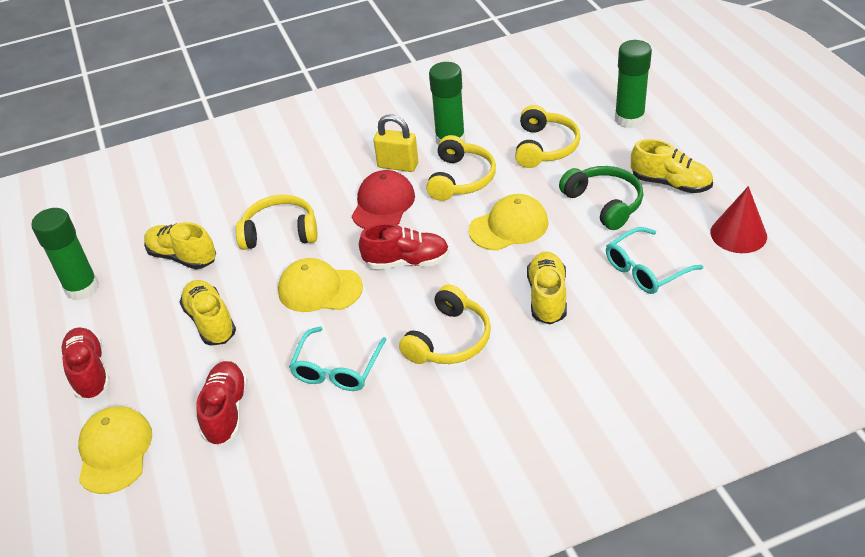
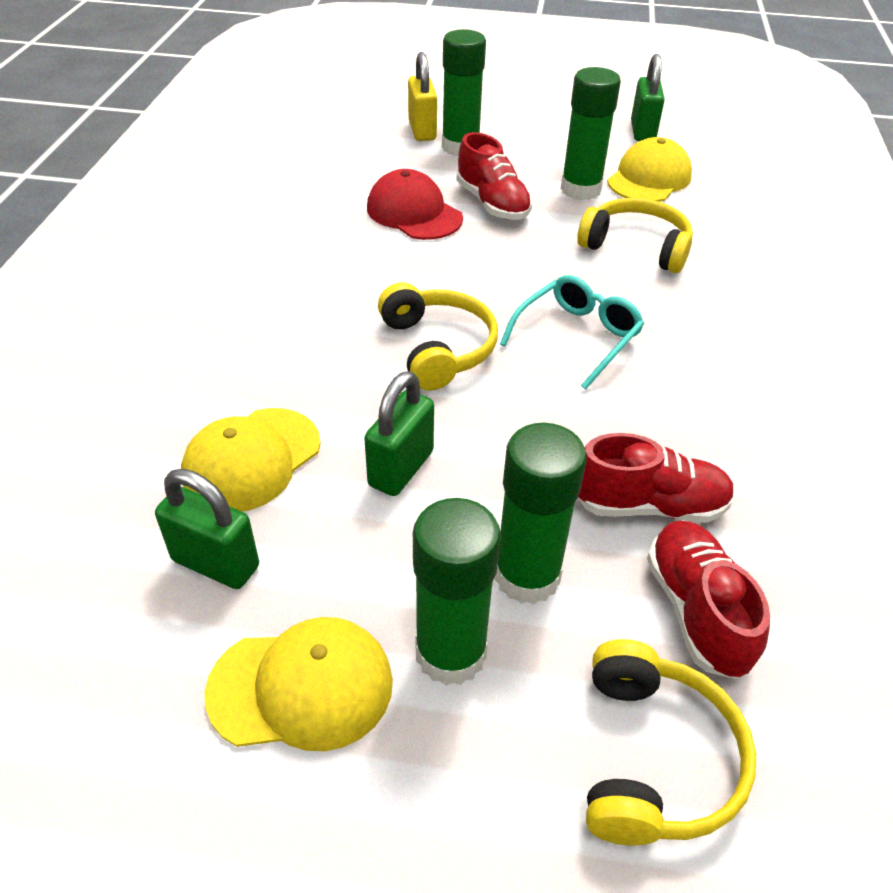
green glue stick: [31,208,99,301] [429,62,465,146] [615,40,652,129] = 3 -> [413,498,501,686] [442,29,486,156] [495,423,587,604] [561,67,621,200] = 4
green headphones: [559,166,643,230] = 1 -> none = 0
green padlock: none = 0 -> [155,469,259,589] [364,371,434,496] [631,54,665,141] = 3
red cone: [710,186,767,253] = 1 -> none = 0
turquoise glasses: [289,327,387,391] [606,227,703,294] = 2 -> [500,275,644,390] = 1
yellow headphones: [236,195,317,250] [399,285,491,364] [426,135,496,201] [515,105,581,168] = 4 -> [378,282,498,391] [577,198,693,273] [586,639,756,846] = 3
yellow shoe: [144,222,216,269] [180,280,236,345] [527,251,567,324] [631,139,713,193] = 4 -> none = 0

